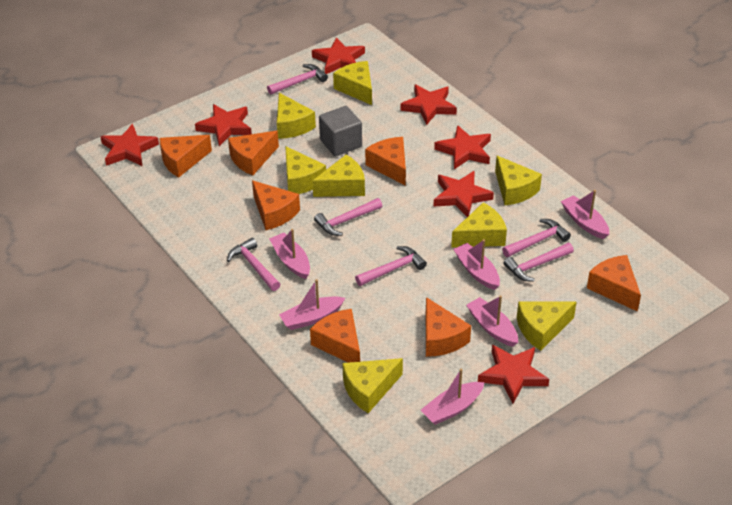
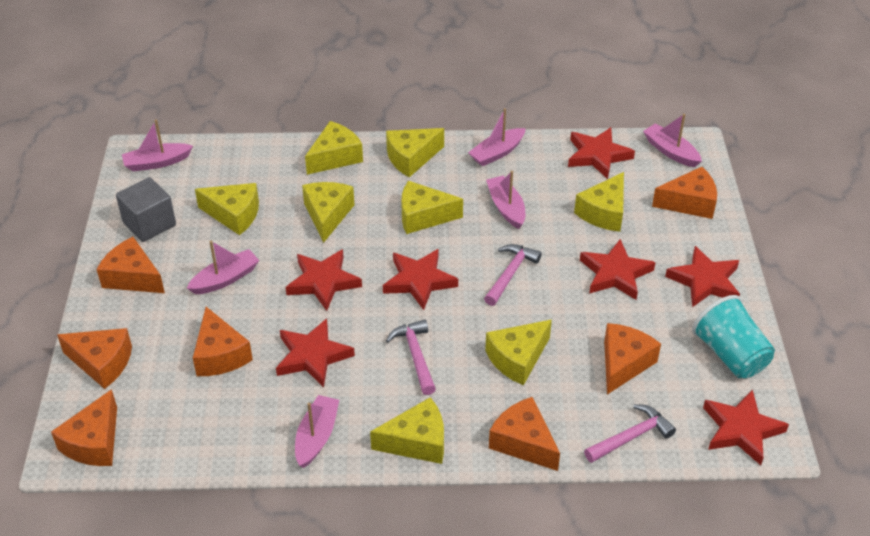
pink hammer: [227,238,280,291] [267,64,328,95] [314,198,382,236] [355,246,427,286] [502,219,571,257] [503,243,574,282] = 6 -> [386,320,436,395] [484,244,542,306] [584,404,676,463] = 3
turquoise cup: none = 0 -> [692,295,775,378] = 1

